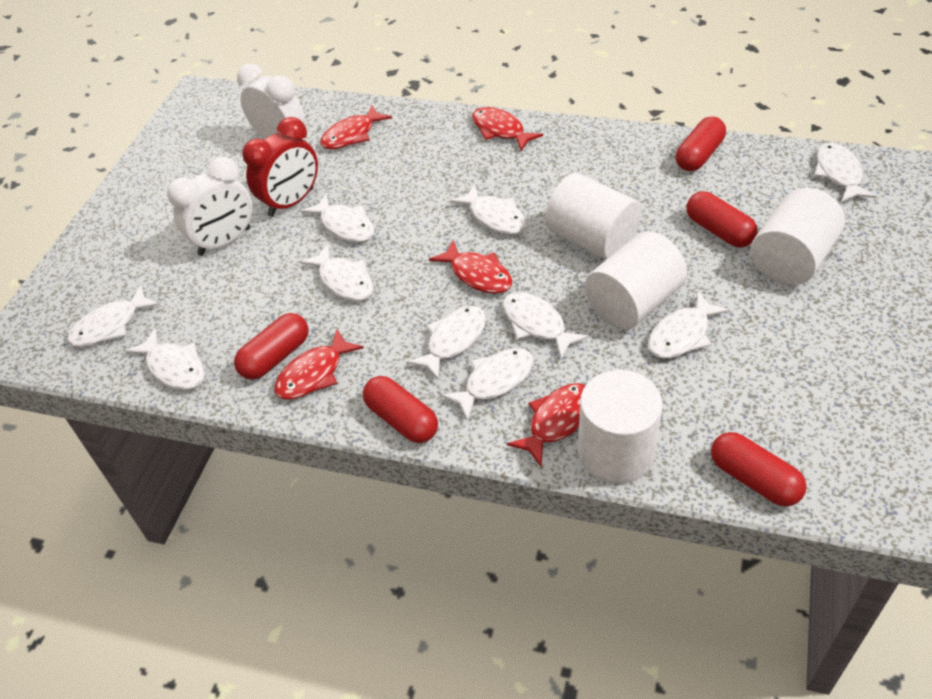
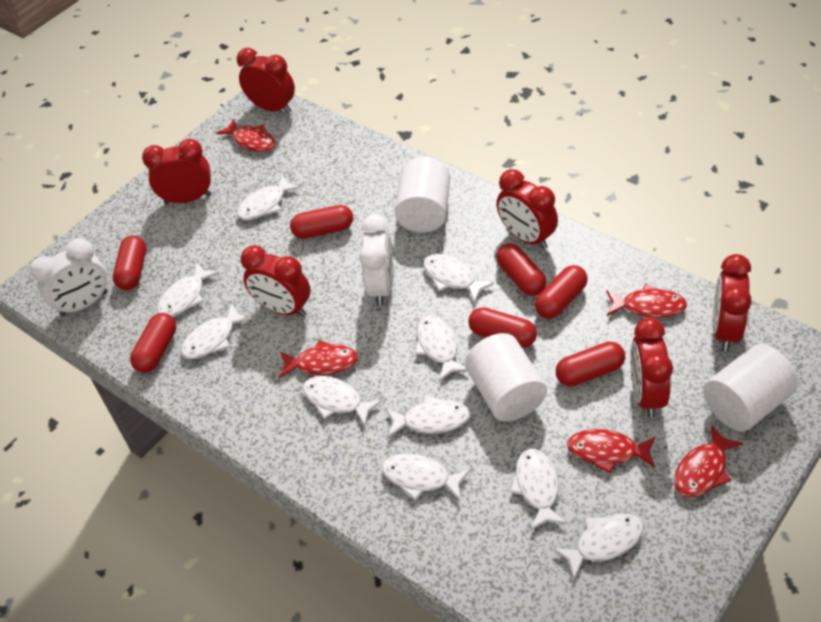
red capsule: [234,313,308,380] [363,376,438,443] [676,117,726,171] [686,191,758,248] [711,432,807,507] = 5 -> [113,235,146,290] [130,313,176,373] [290,205,353,239] [468,307,537,348] [496,243,546,296] [535,265,588,319] [556,342,625,387] = 7
red clock: [242,117,318,217] = 1 -> [142,139,211,204] [237,48,295,114] [241,245,311,317] [496,169,558,249] [630,318,673,418] [713,254,752,351] = 6
white cylinder: [545,173,641,259] [578,370,662,484] [585,231,687,329] [751,188,845,285] = 4 -> [395,157,450,232] [465,333,547,422] [703,344,798,432] = 3

